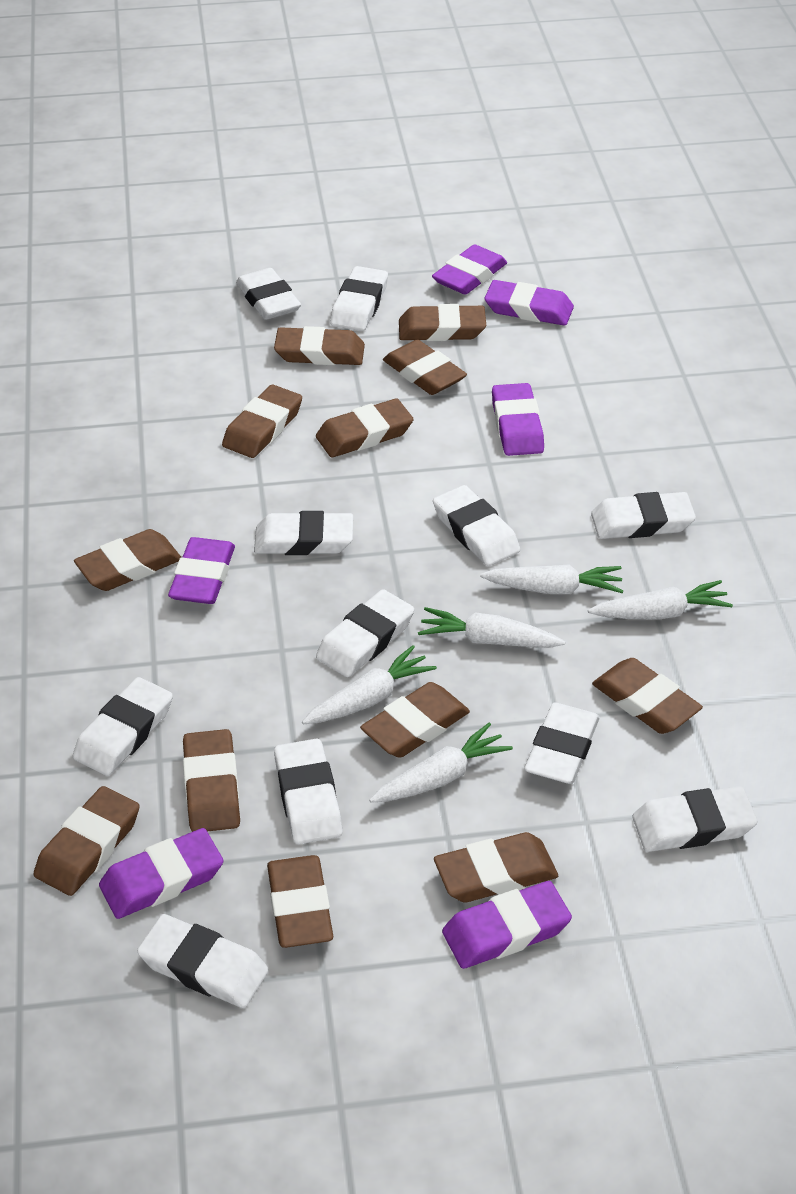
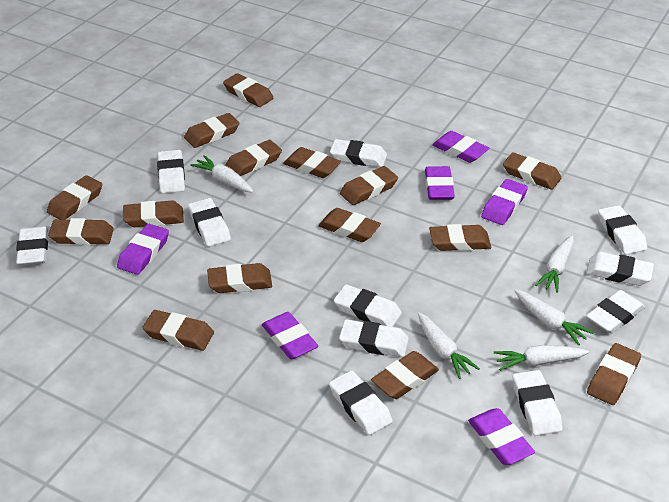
brown eraser: [34,786,140,896] [74,529,182,591] [183,729,240,832] [222,385,302,458] [267,855,333,948] [274,326,365,365] [316,398,414,458] [360,682,470,758] [383,340,467,395] [399,304,486,341] [434,832,558,903] [592,658,703,734] = 12 -> [47,175,102,220] [48,218,114,245] [123,201,184,227] [142,310,214,351] [184,113,240,148] [207,263,272,293] [223,73,274,107] [225,140,282,176] [283,147,341,178] [318,208,381,242] [340,166,398,205] [371,351,439,399] [429,224,491,251] [503,152,561,190] [587,343,641,405] = 15

